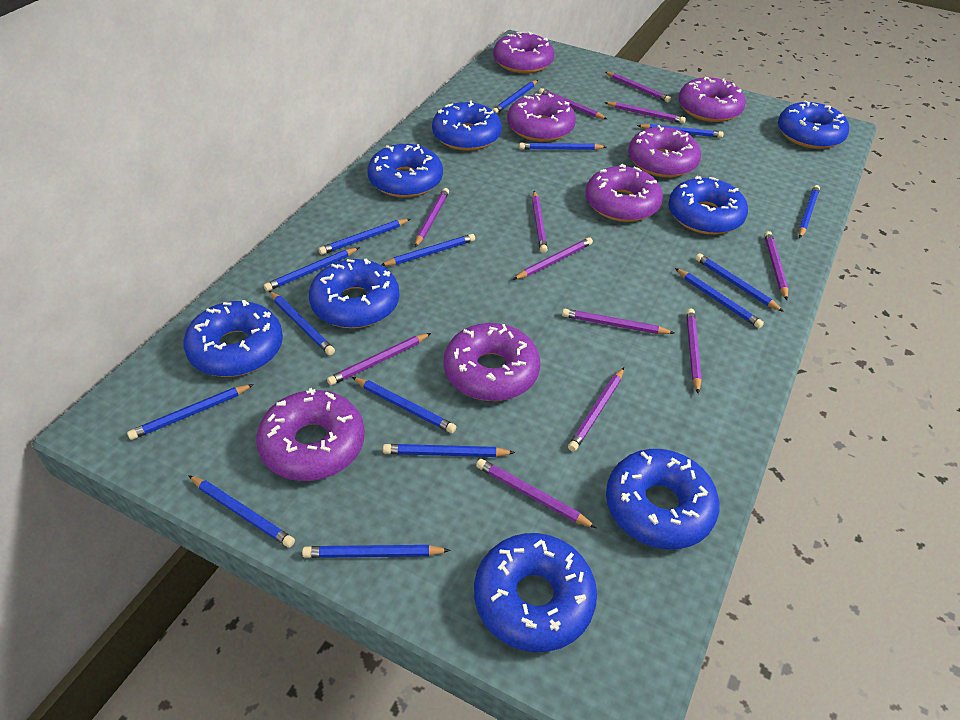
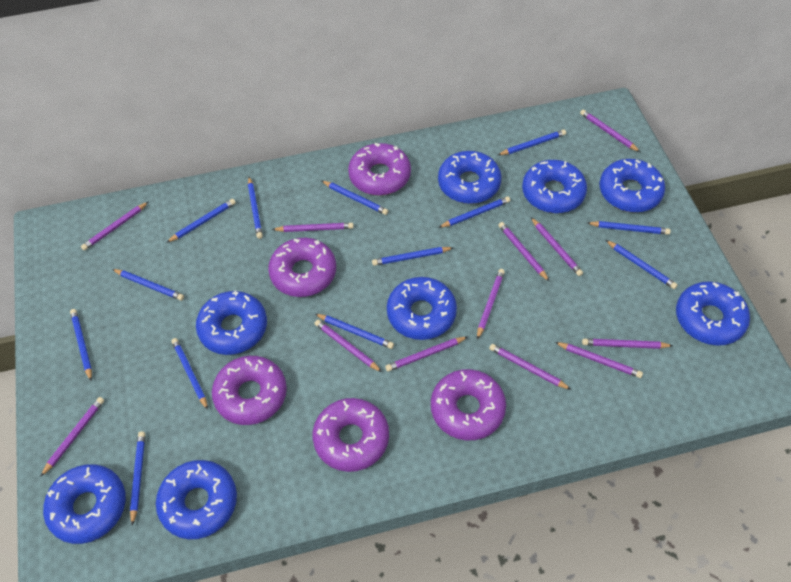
blue pencil: [127,384,254,440] [188,475,295,548] [264,248,359,291] [269,291,335,355] [302,545,450,558] [318,219,410,255] [352,377,456,433] [381,234,475,266] [383,444,515,457] [492,80,538,113] [519,142,606,150] [637,124,723,138] [675,268,764,328] [695,253,784,312] [799,185,820,238] = 15 -> [70,309,92,381] [112,269,184,301] [130,431,145,525] [166,199,236,243] [171,338,208,410] [248,177,263,239] [315,314,394,349] [322,181,388,215] [372,247,453,266] [438,196,510,228] [498,130,566,155] [587,221,671,235] [606,240,678,289] = 13
purple donut: [256,388,365,481] [444,323,540,401] [493,32,554,74] [507,93,576,142] [585,164,663,222] [628,125,701,178] [678,77,746,122] = 7 -> [212,356,287,425] [268,238,336,297] [313,398,389,472] [348,143,411,195] [431,369,506,440] = 5

